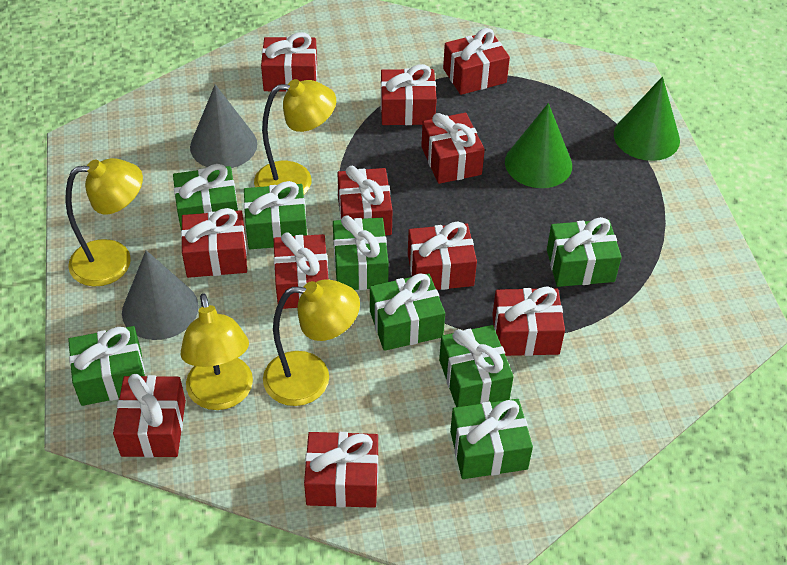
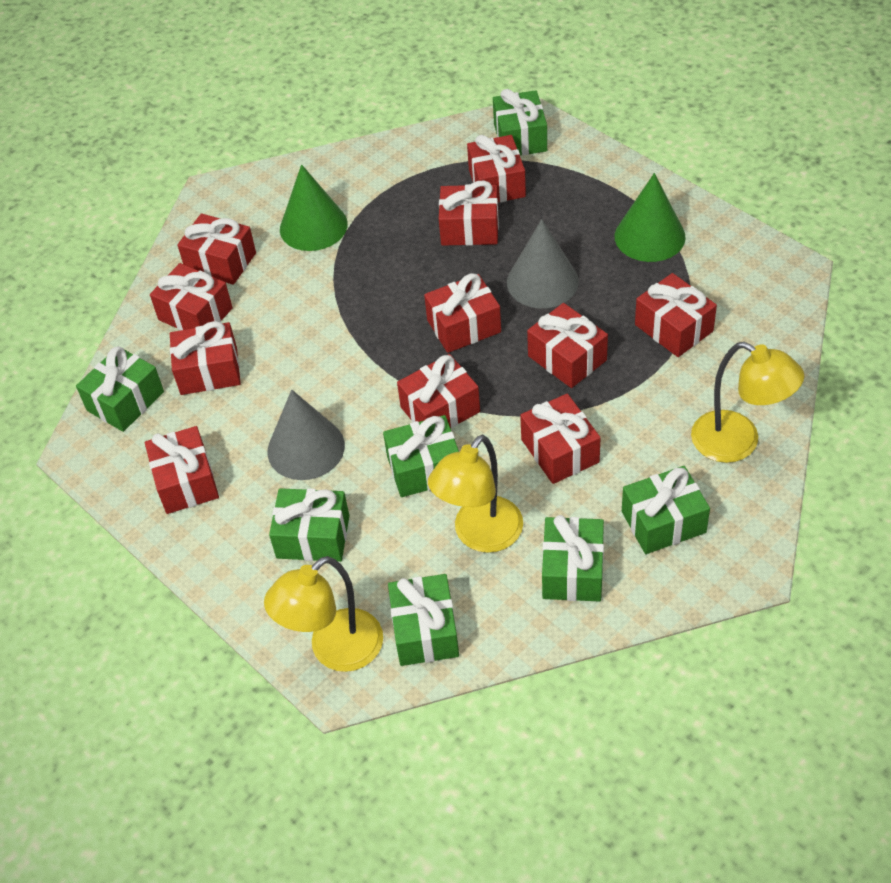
green gift: [68,326,145,406] [173,164,238,230] [244,181,307,249] [333,215,389,290] [370,273,445,351] [439,325,514,407] [450,399,533,479] [547,217,622,287] = 8 -> [76,346,164,432] [269,488,349,562] [383,415,459,497] [388,574,459,666] [493,89,547,156] [542,515,604,601] [622,466,710,554] = 7
yellow lamp: [65,158,143,286] [181,293,253,410] [254,79,336,194] [263,279,360,406] = 4 -> [264,556,383,672] [428,435,523,553] [691,342,804,463] = 3

